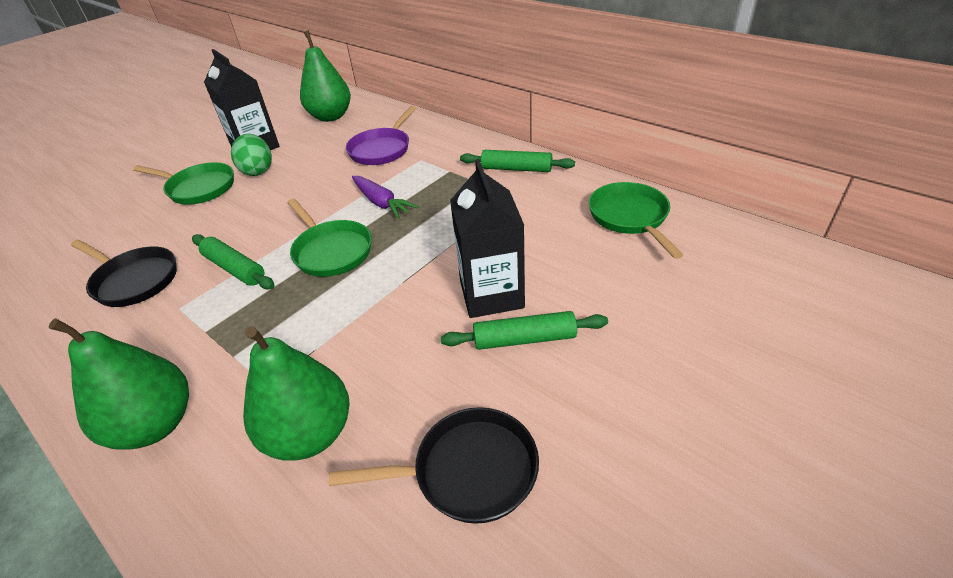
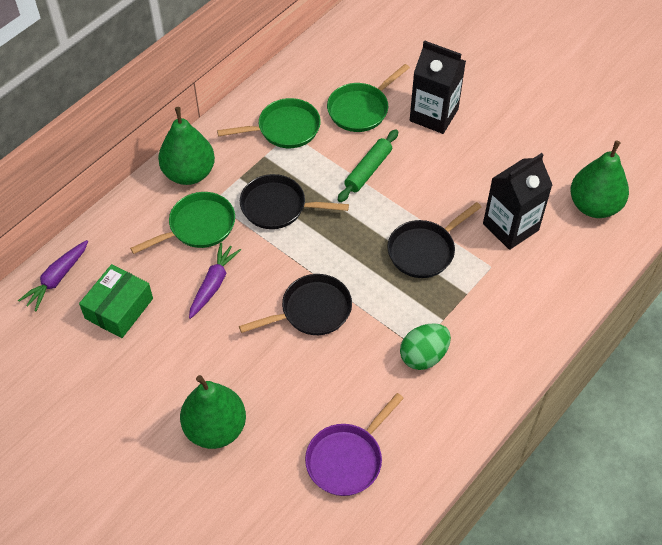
black pan: [71,239,177,307] [329,407,539,524] = 2 -> [239,274,352,335] [240,174,349,229] [387,202,481,278] = 3
green box: none = 0 -> [79,264,153,338] = 1
green rolling pin: [192,234,275,289] [441,311,608,350] [460,150,575,172] = 3 -> [338,129,398,202] = 1
purple carrot: [352,176,418,219] = 1 -> [18,240,88,311] [189,242,241,319] = 2

